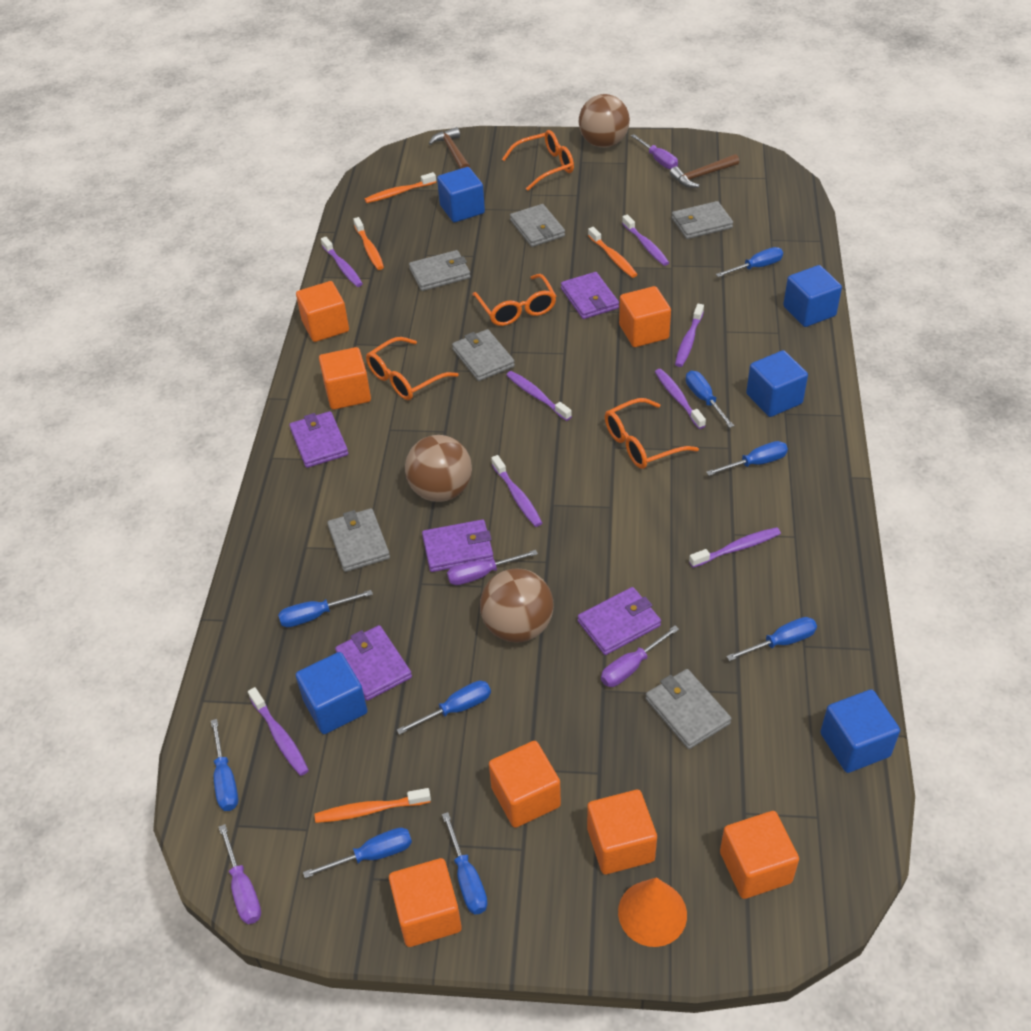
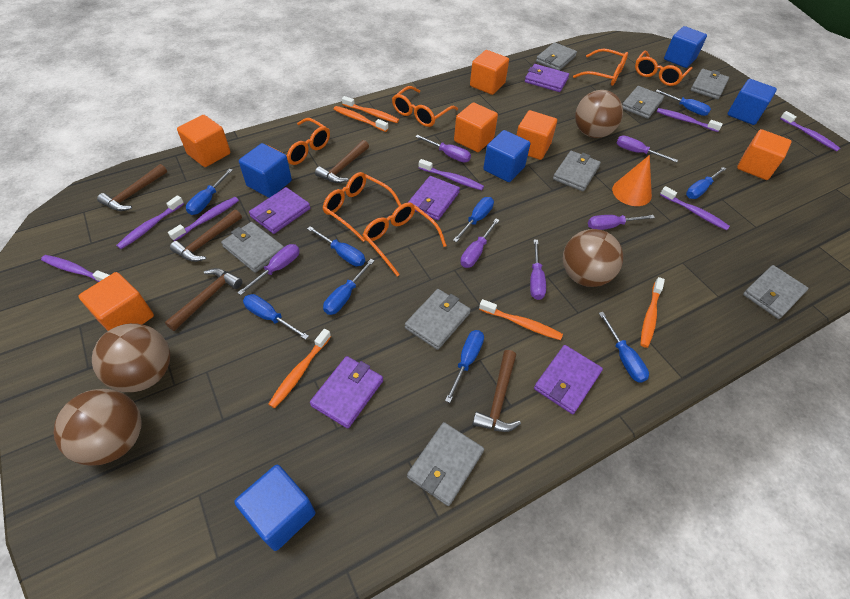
brown ball: [405,435,472,502] [480,568,554,643] [579,94,630,148] = 3 -> [54,389,142,466] [92,323,170,392] [563,229,623,287] [575,90,623,138] = 4
brown hammer: [429,127,470,169] [670,154,739,188] = 2 -> [97,164,167,211] [165,268,243,331] [170,209,242,262] [315,140,369,183] [472,350,521,432] = 5
grey wallet: [327,508,390,572] [409,250,471,291] [452,329,515,381] [510,204,565,247] [646,669,731,749] [672,201,733,239] = 6 -> [221,222,284,273] [405,289,471,350] [407,422,484,506] [536,42,577,71] [553,151,601,191] [622,86,664,119] [691,69,729,99] [743,265,808,319] = 8
orange cube: [296,281,349,342] [319,347,371,410] [389,858,462,947] [489,741,561,828] [587,790,657,874] [619,286,671,347] [720,811,799,899] = 7 -> [78,272,154,331] [177,115,230,167] [454,102,498,152] [470,50,509,95] [517,110,557,160] [737,129,792,180] = 6
orange glasses: [366,337,459,400] [472,274,556,326] [502,130,574,191] [605,398,699,469] = 4 -> [267,118,330,165] [322,172,401,242] [363,202,447,276] [392,86,458,127] [573,49,628,86] [635,51,692,86] = 6
orange toothbrush: [315,788,431,823] [353,217,384,270] [365,172,436,203] [588,227,638,278] = 4 -> [269,329,331,408] [334,106,389,132] [342,96,399,123] [479,299,563,340] [640,277,665,348] = 5
purple screwdriver: [219,824,261,924] [447,550,538,585] [601,626,679,687] [631,134,678,169] = 4 -> [237,244,300,295] [415,135,471,162] [461,219,499,268] [530,239,546,300] [588,215,655,230] [616,135,678,162] = 6
purple toothbrush: [248,687,309,776] [321,237,363,287] [491,455,542,527] [506,371,572,421] [622,215,669,266] [655,369,706,429] [675,304,704,367] [689,527,781,568] = 8 -> [41,255,109,282] [116,195,184,249] [168,197,239,241] [419,159,484,190] [657,108,723,132] [660,186,730,230] [780,111,840,151] = 7

